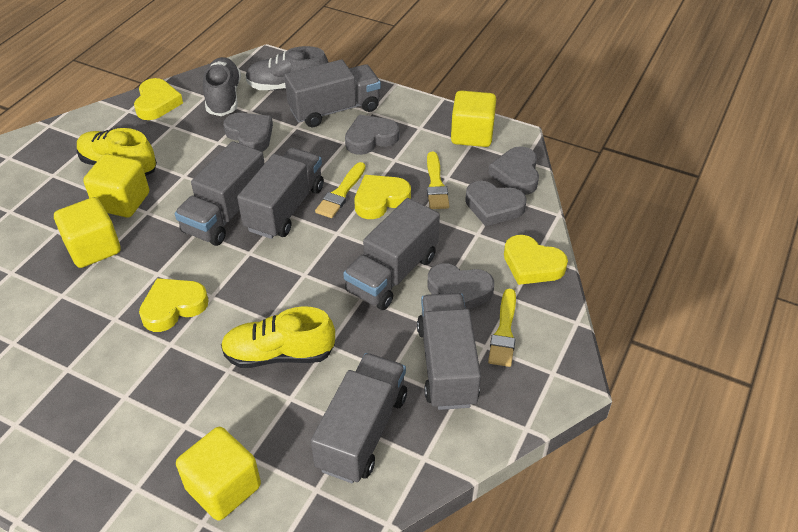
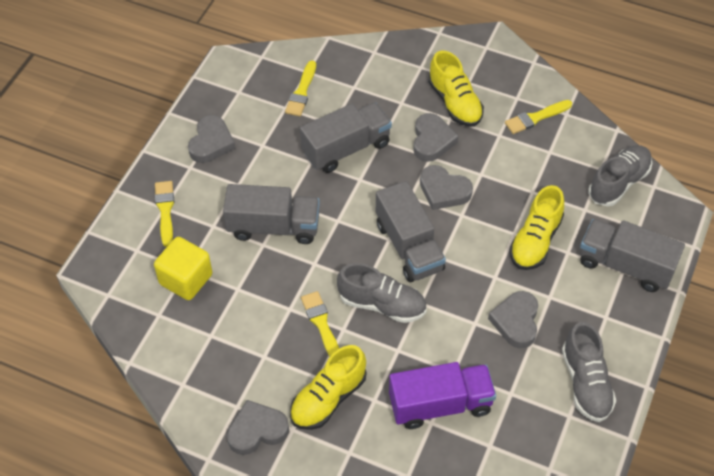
grey shoe: [203,57,241,116] [245,46,328,90] = 2 -> [337,263,427,323] [562,322,616,422] [589,145,652,206] = 3
grey truck: [175,141,265,246] [237,148,324,239] [284,59,381,127] [311,353,407,483] [343,198,440,310] [417,293,481,410] = 6 -> [223,184,320,244] [300,102,392,173] [376,181,446,282] [580,219,685,292] = 4
purple truck: none = 0 -> [389,362,496,429] = 1
yellow brush: [315,162,366,218] [427,152,449,209] [488,289,516,367] = 3 -> [155,181,174,247] [285,60,316,116] [301,291,339,357] [505,100,572,134] = 4
yellow cube: [54,197,121,268] [83,154,149,217] [176,427,261,521] [451,90,496,147] = 4 -> [154,237,212,300] = 1
yellow heart: [134,78,183,120] [139,278,209,332] [354,175,411,219] [504,235,568,285] = 4 -> none = 0
yellow shoe: [77,128,157,176] [221,306,335,368] = 2 -> [290,345,366,430] [428,50,484,127] [509,185,564,270] = 3

